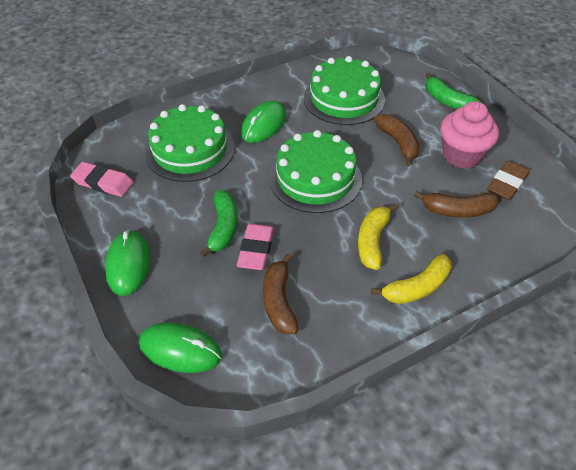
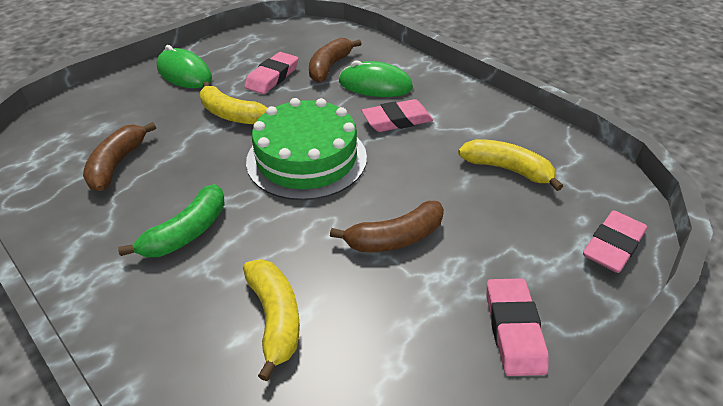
brown eraser: [487,161,530,201] = 1 -> none = 0
green banana: [200,190,238,258] [426,73,482,109] = 2 -> [118,184,225,257] = 1
green cake: [145,104,234,182] [269,130,362,213] [304,56,385,125] = 3 -> [246,98,367,200] = 1
green mouse: [105,230,150,296] [139,322,222,373] [241,101,287,143] = 3 -> [157,45,212,88] [339,60,413,97] = 2
pink cupcake: [440,101,499,168] = 1 -> none = 0
pink eraser: [70,162,133,197] [237,223,274,270] = 2 -> [244,52,298,94] [362,99,433,132] [487,278,549,376] [583,210,647,273] = 4
yellow banana: [358,203,398,270] [371,254,451,304] = 2 -> [200,82,267,124] [243,259,300,381] [458,139,563,191] = 3

